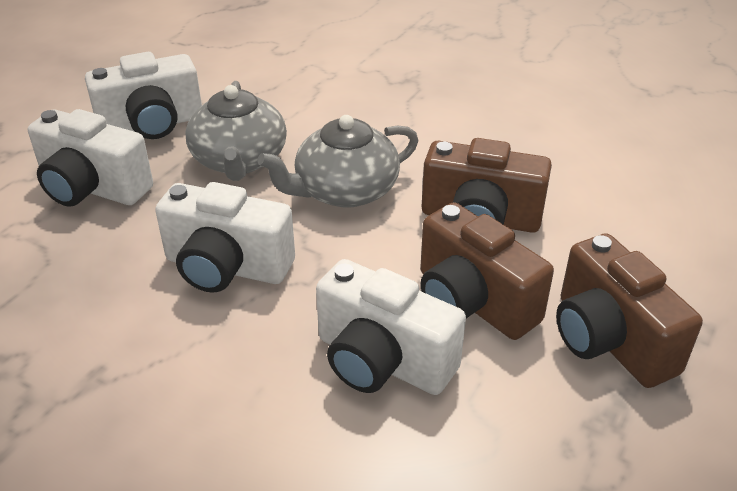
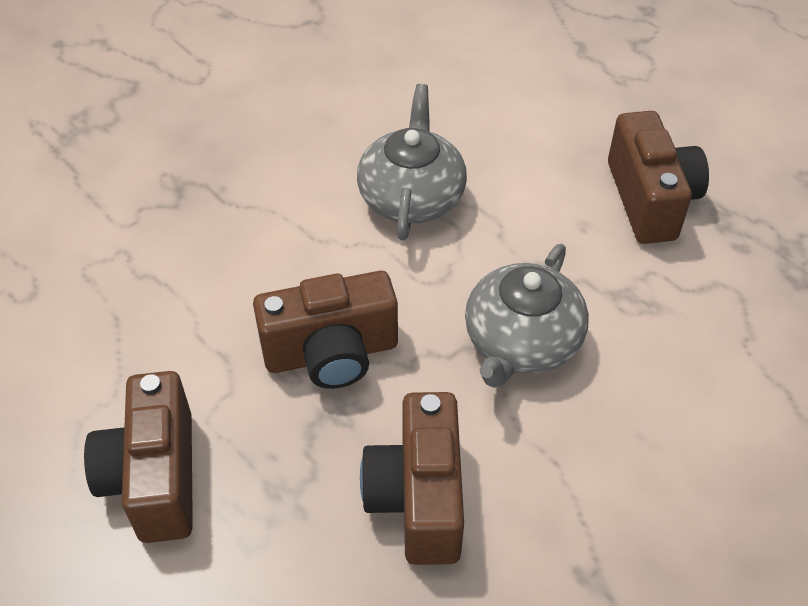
brown camera: [420,202,554,340] [422,138,552,233] [556,233,703,388] = 3 -> [84,371,193,543] [253,271,398,389] [360,392,464,565] [608,111,709,244] = 4
white camera: [28,109,153,207] [85,52,202,139] [155,182,295,293] [316,259,466,395] = 4 -> none = 0

